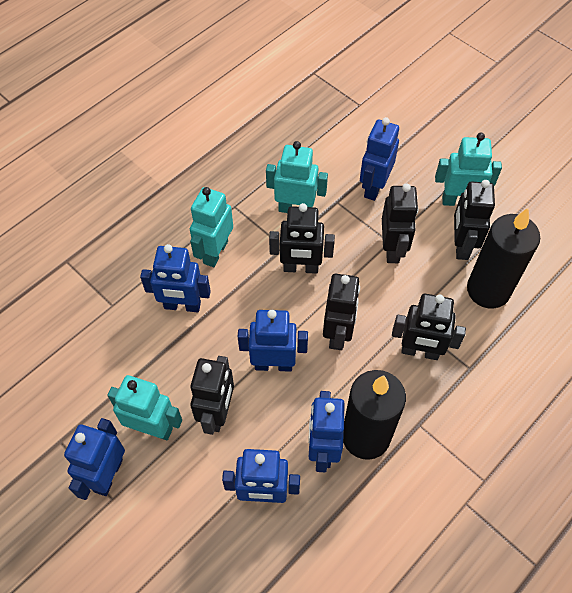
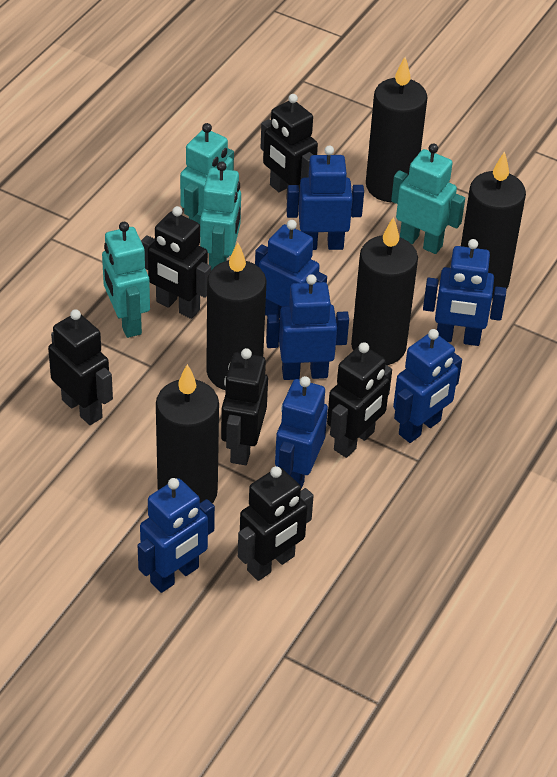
black candle: [343,370,406,460] [467,208,540,309] = 2 -> [156,364,219,503] [206,242,267,390] [351,217,418,365] [366,57,428,202] [461,151,526,298] = 5
blue robot: [64,418,125,500] [140,244,211,312] [222,449,300,503] [238,310,308,372] [308,391,345,472] [360,117,399,201] = 6 -> [138,478,215,593] [255,220,327,318] [266,274,349,380] [275,376,328,489] [286,145,364,250] [393,329,462,443] [423,239,507,346] = 7

